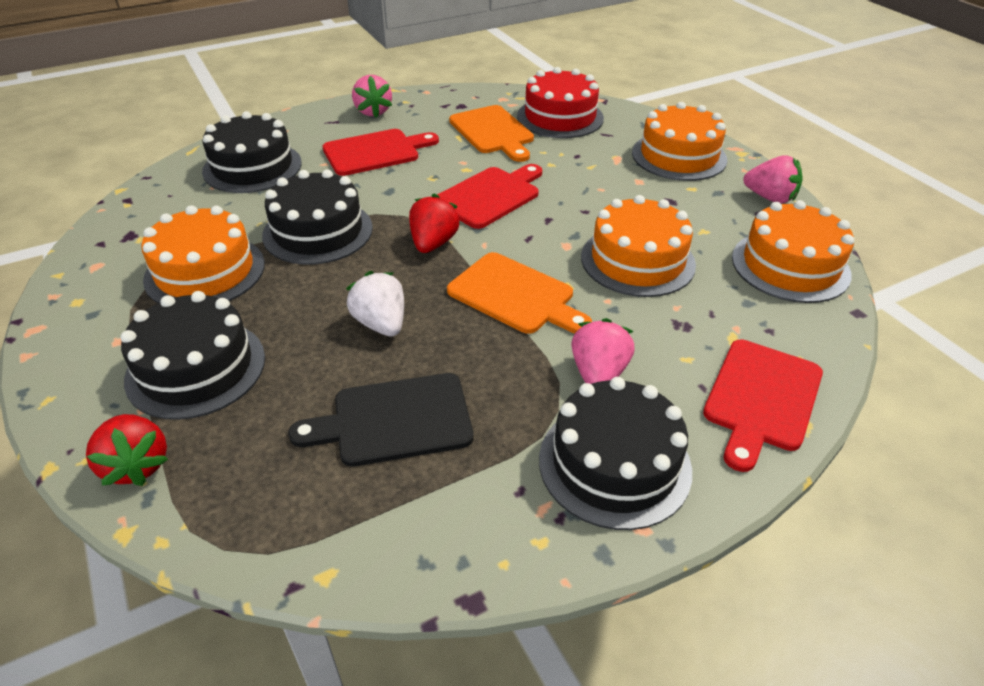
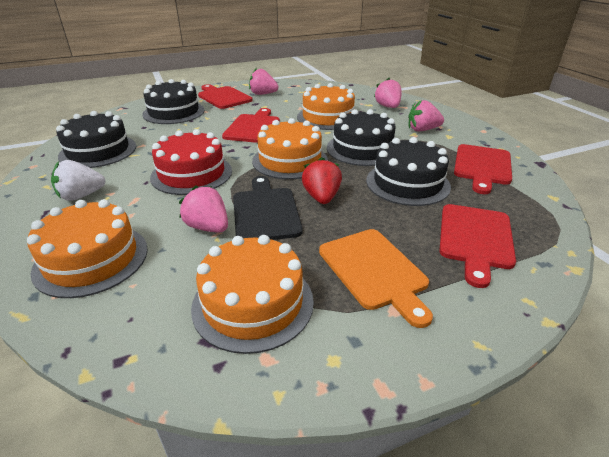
orange cutting board: [447,252,592,334] [449,105,534,162] = 2 -> [319,229,433,328] = 1
pink strawberry: [352,75,392,118] [571,318,634,384] [743,155,803,203] = 3 -> [179,185,228,233] [249,68,278,95] [374,78,402,108] [408,100,444,131] = 4
red cutting board: [323,129,439,176] [437,164,542,229] [703,339,823,472] = 3 -> [198,84,253,109] [222,108,280,143] [439,204,516,288] [454,144,512,194] = 4
red strawberry: [86,414,168,486] [409,194,460,253] = 2 -> [302,157,342,204] = 1

